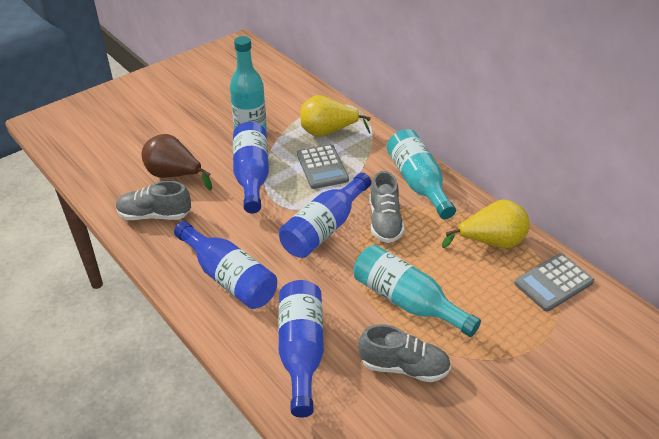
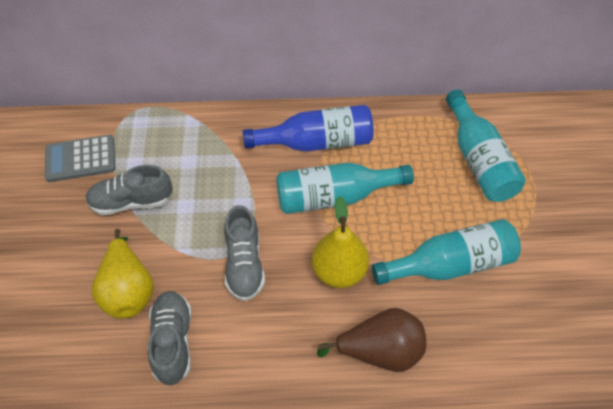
blue bottle: [174,221,277,309] [233,122,269,213] [278,280,324,418] [279,173,371,258] = 4 -> [243,105,374,152] = 1
grey calculator: [297,144,349,189] [514,253,594,312] = 2 -> [45,135,116,182] = 1

